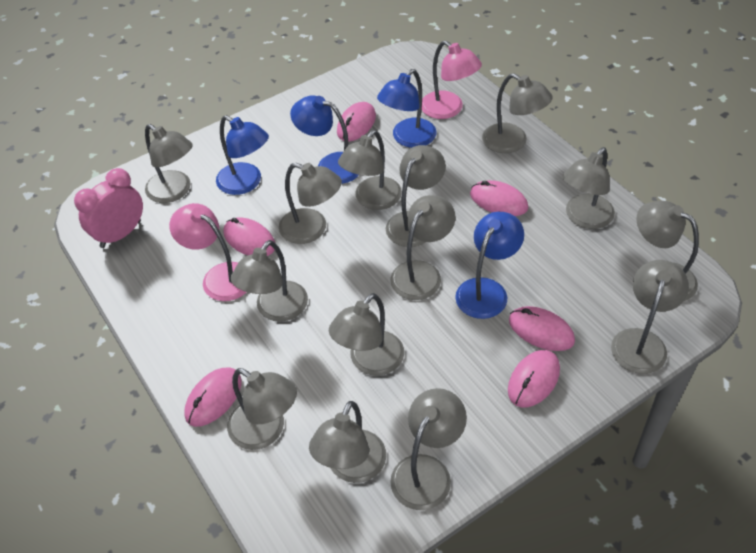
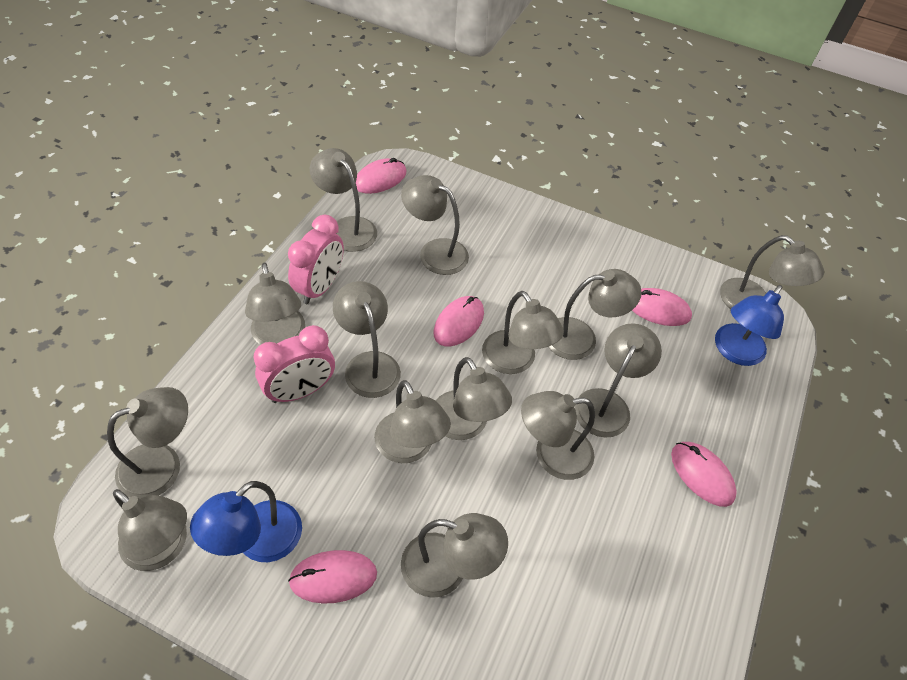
blue lamp: [216,115,269,195] [290,95,359,184] [377,69,436,148] [455,212,524,319] = 4 -> [190,481,302,562] [715,285,784,366] = 2
pink clock: [74,168,143,248] = 1 -> [254,325,335,403] [288,215,344,304] = 2
pink lamp: [169,203,247,301] [421,41,482,119] = 2 -> none = 0
pink mouse: [184,367,242,427] [223,217,275,256] [337,102,376,142] [470,180,528,216] [508,350,560,407] [509,306,575,351] = 6 -> [288,550,377,604] [356,158,406,194] [434,296,484,347] [632,288,692,326] [671,442,737,507] = 5

